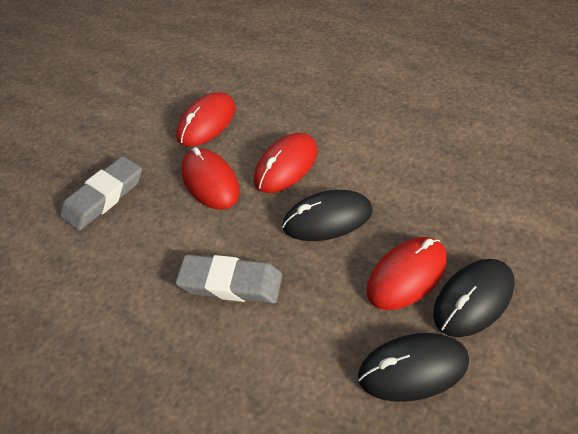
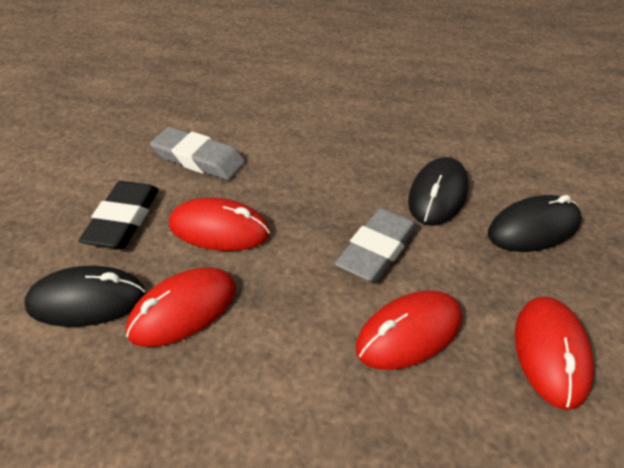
black eraser: none = 0 -> [79,181,159,249] = 1

